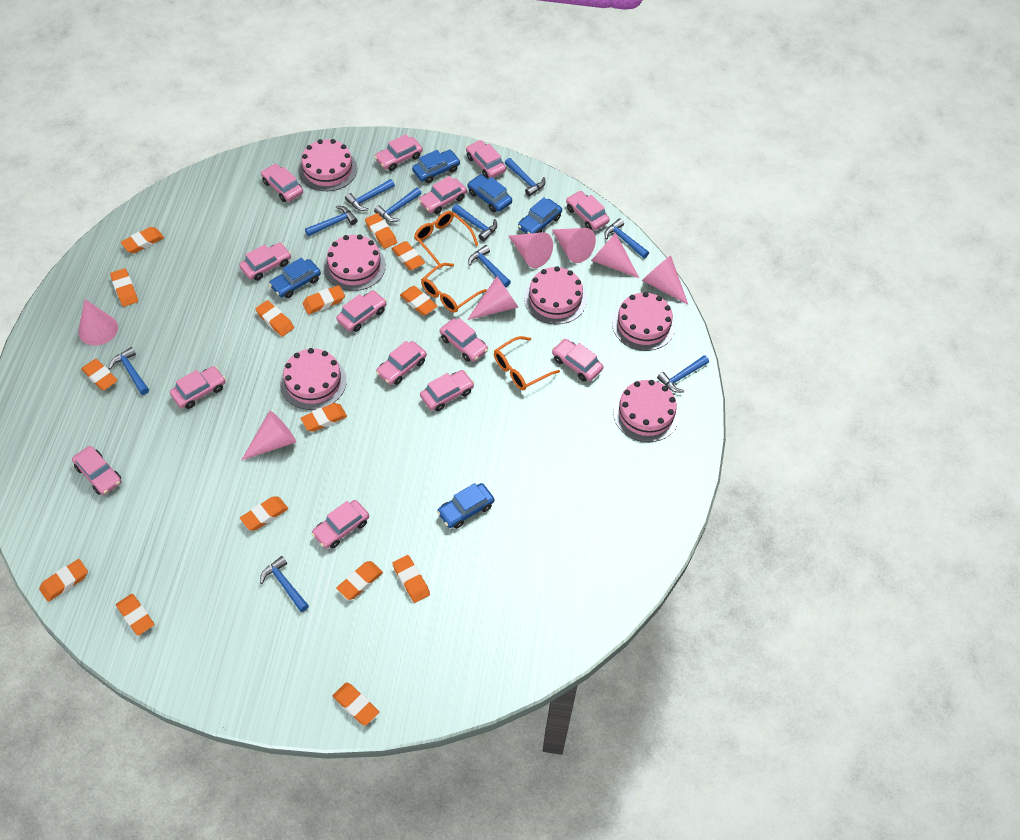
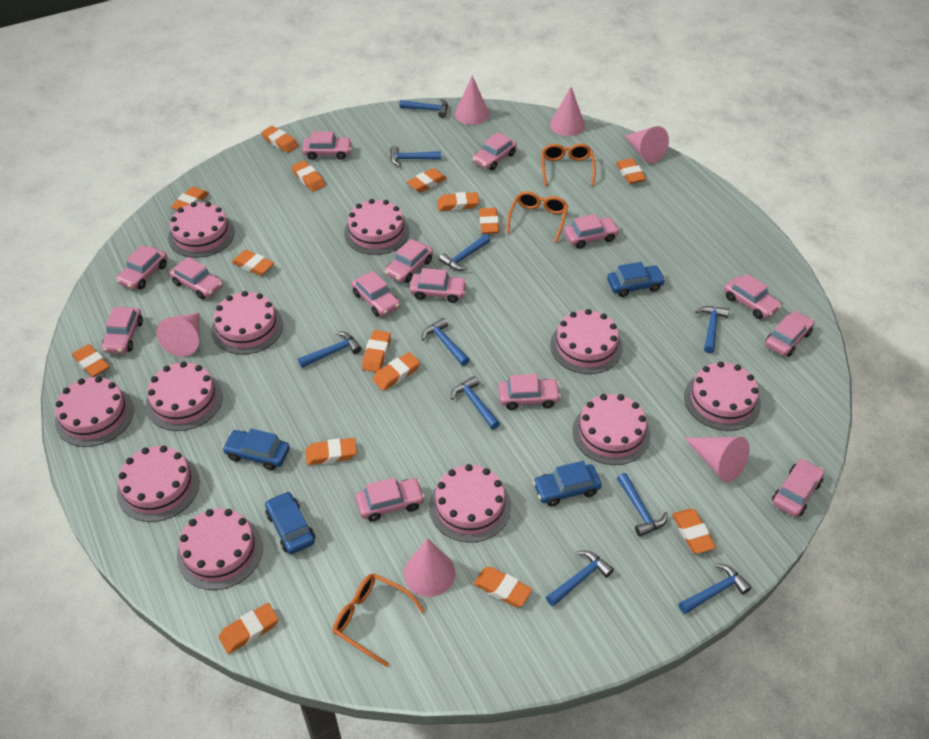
blue car: [269,258,321,298] [412,150,460,183] [437,483,494,529] [467,174,512,212] [518,198,562,234] = 5 -> [222,429,290,470] [265,491,315,554] [533,461,602,507] [607,262,666,297] = 4
pink cake: [280,348,347,410] [298,139,357,191] [323,235,386,291] [524,266,587,324] [612,292,676,351] [613,380,680,442] = 6 -> [55,376,134,447] [117,446,200,522] [146,361,223,431] [168,202,235,258] [177,508,263,590] [211,291,283,355] [344,199,409,255] [429,464,511,542] [550,309,623,374] [572,394,650,465] [684,361,761,431] = 11
pink cone: [78,299,118,346] [242,411,296,460] [467,276,518,320] [509,232,553,268] [552,228,596,263] [591,232,639,278] [642,256,688,305] = 7 -> [157,313,199,357] [404,538,455,597] [455,75,489,125] [550,87,585,136] [625,126,669,163] [685,437,750,483] = 6

